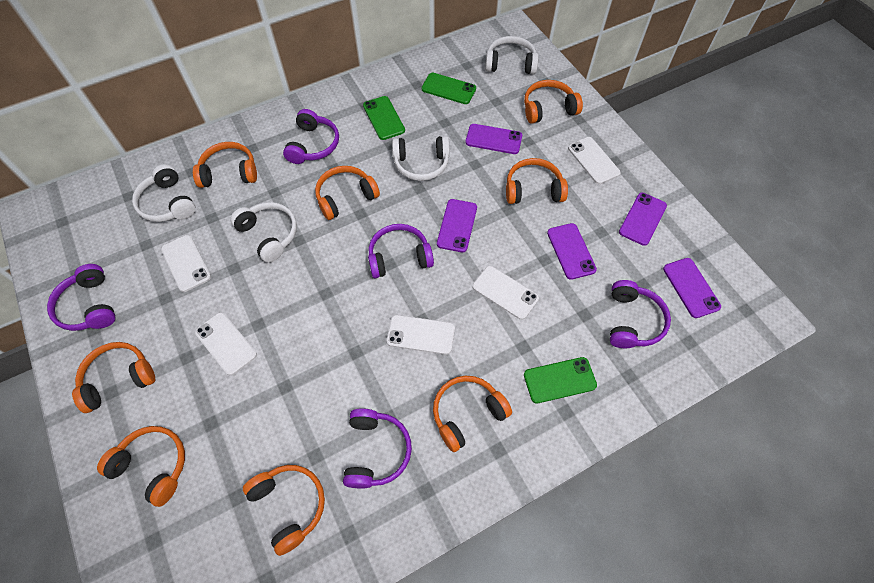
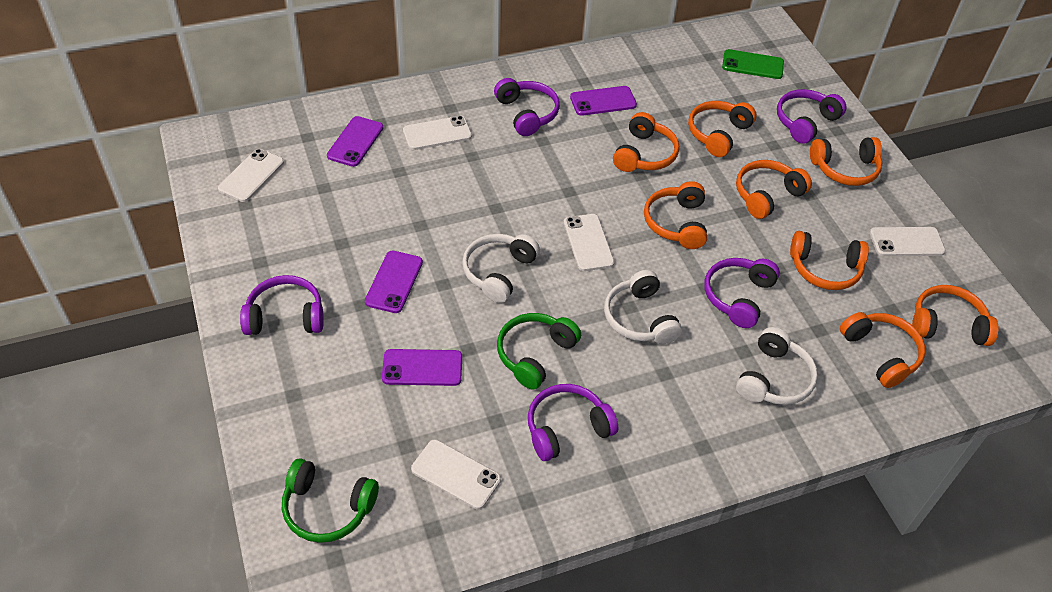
green headphones: none = 0 -> [282,458,379,543] [497,313,581,390] = 2
green phone: [363,96,405,140] [421,73,476,104] [524,357,597,403] = 3 -> [722,49,784,79] = 1
purple phone: [437,199,477,252] [465,124,522,154] [547,223,597,280] [619,193,667,246] [663,258,721,318] = 5 -> [327,116,383,167] [365,251,423,313] [382,349,462,386] [570,86,637,116] = 4
white headphones: [132,164,196,222] [230,202,297,263] [392,136,450,181] [485,36,539,74] = 4 -> [462,234,540,303] [604,270,682,344] [736,327,818,405] = 3

